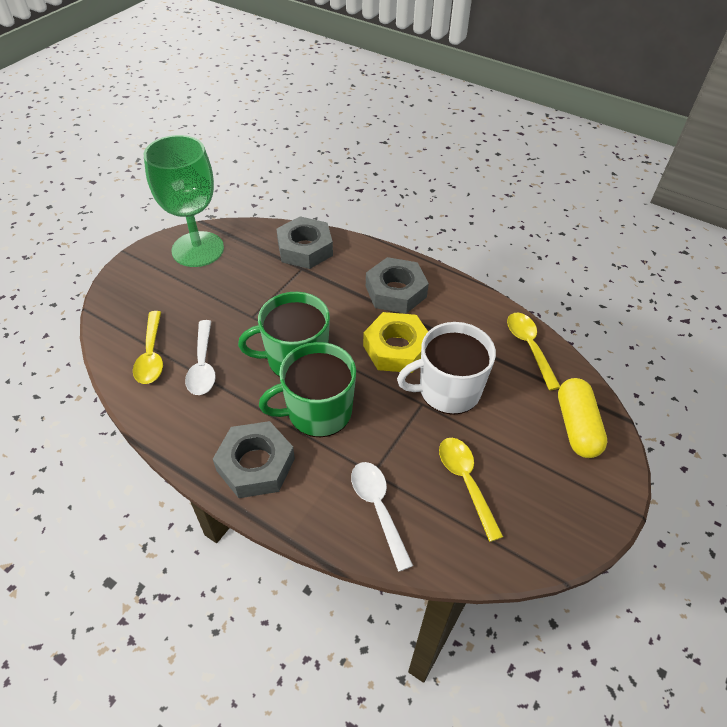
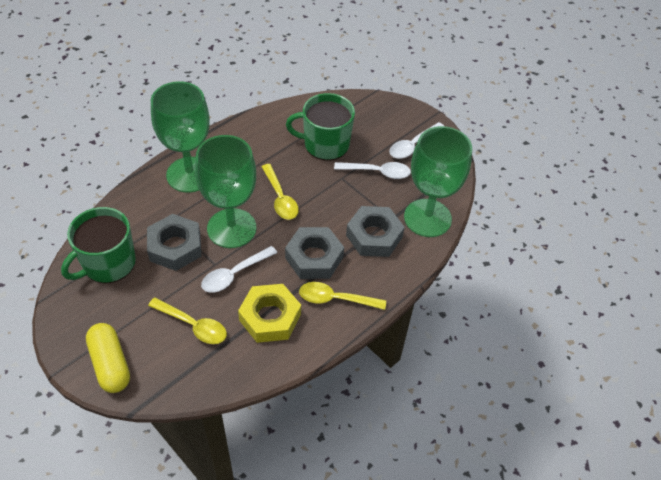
green goblet: [144,135,224,267] = 1 -> [151,81,210,193] [195,135,256,248] [404,126,472,237] = 3
white mug: [397,322,496,415] = 1 -> none = 0
white spoon: [185,320,216,395] [351,462,413,572] = 2 -> [201,246,277,293] [334,162,411,179] [389,122,444,159] = 3

